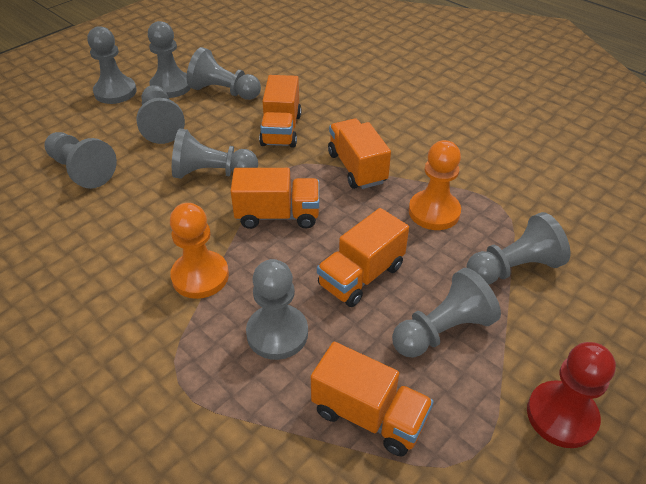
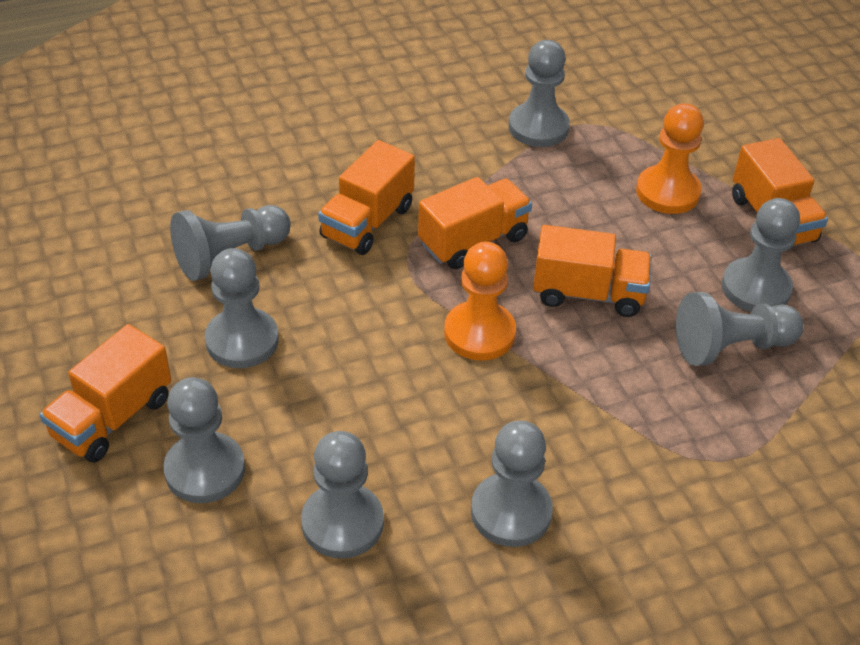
grey pawn: [44,132,117,189] [88,26,137,104] [137,85,185,144] [148,21,191,98] [172,128,258,178] [187,47,261,100] [246,259,308,360] [392,268,501,358] [467,212,570,285] = 9 -> [163,377,245,503] [170,205,291,281] [205,248,279,368] [301,431,384,559] [471,420,553,547] [509,40,570,147] [676,292,803,366] [722,198,800,312] = 8
red pawn: [527,342,616,448] = 1 -> none = 0

